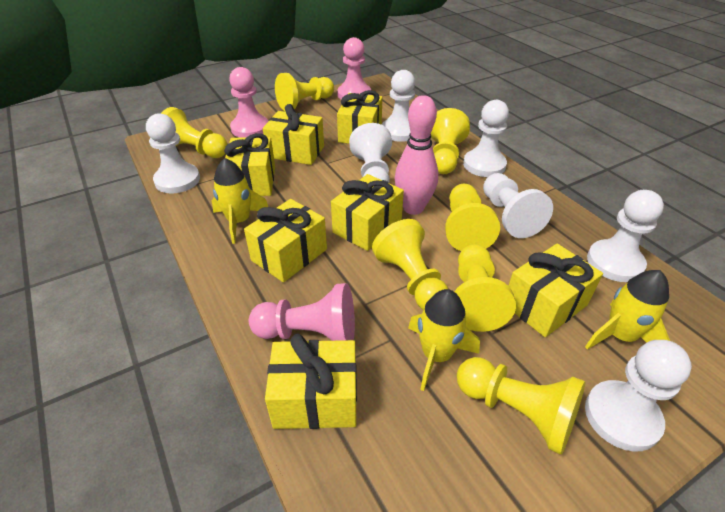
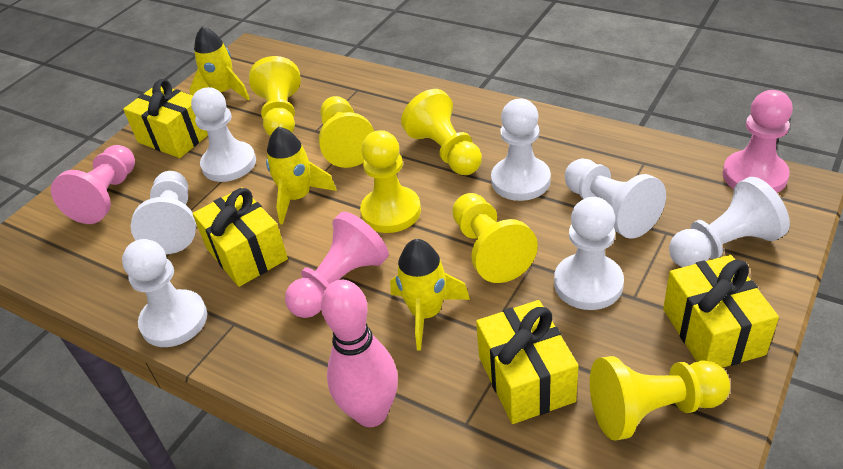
yellow gift: [224,133,275,196] [244,199,327,282] [263,104,324,165] [265,334,357,429] [331,174,404,251] [337,90,382,144] [508,244,603,337] = 7 -> [123,79,208,158] [192,188,288,287] [476,300,579,424] [663,255,779,368] = 4
yellow pawn: [161,107,228,158] [275,73,334,111] [372,219,448,310] [431,108,470,174] [445,184,500,251] [454,245,516,332] [457,357,586,455] = 7 -> [249,56,301,136] [319,96,374,168] [360,130,421,233] [401,89,482,175] [452,193,538,283] [590,356,730,440] = 6

